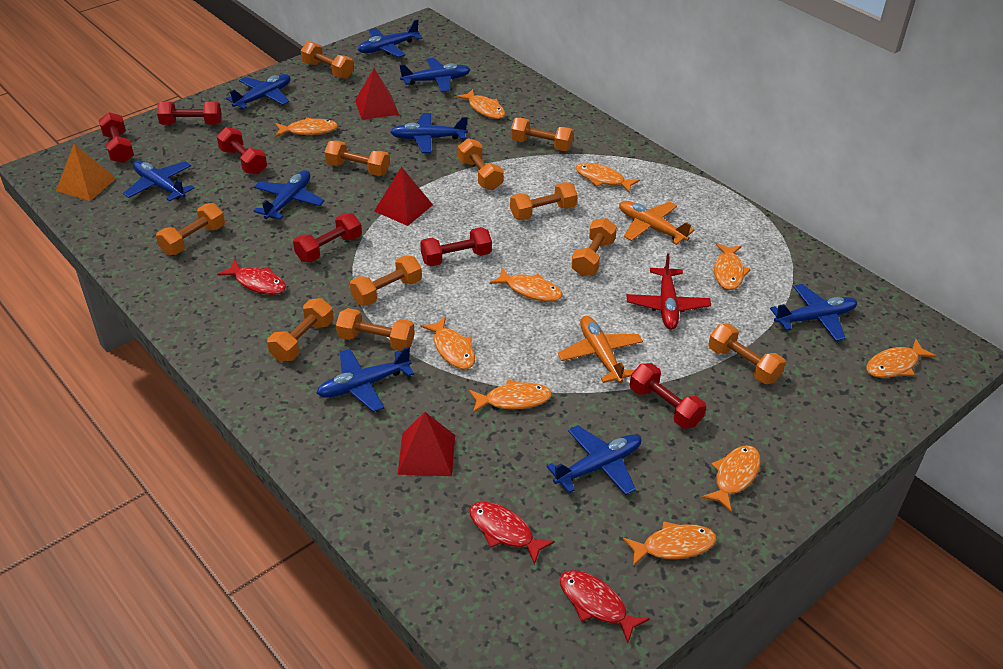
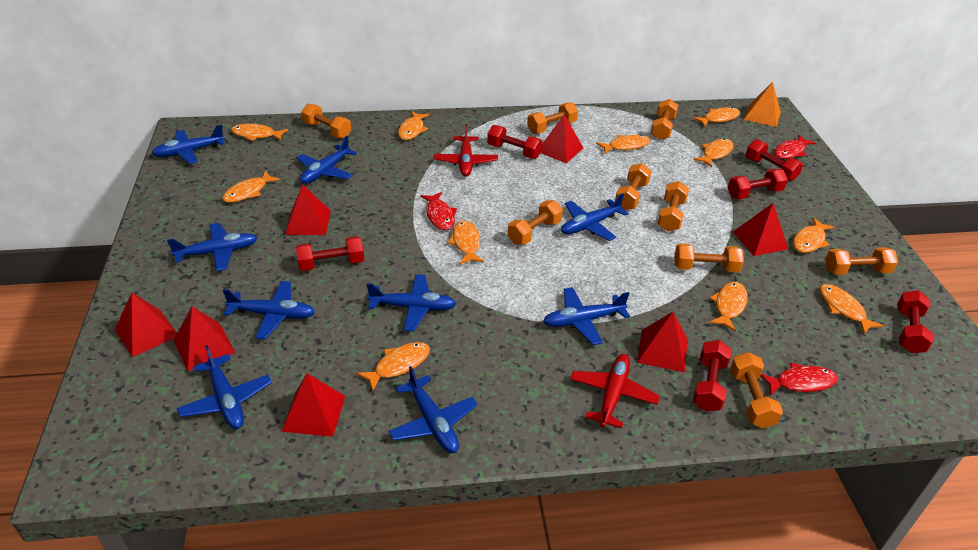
orange dumbbell: [156,203,225,255] [267,298,333,362] [301,42,354,79] [324,140,390,176] [336,308,415,351] [350,255,422,306] [458,138,503,190] [510,182,577,220] [511,118,573,151] [571,218,617,276] [708,324,786,384] = 11 -> [301,104,351,139] [507,200,563,245] [527,102,578,134] [615,163,651,210] [651,99,678,140] [658,181,689,231] [675,243,744,273] [730,352,783,429] [825,247,898,275] = 9
orange fish: [275,117,338,137] [420,316,475,369] [456,89,505,119] [469,379,552,413] [490,268,563,302] [576,163,640,193] [623,521,717,567] [701,445,761,513] [714,243,751,290] [866,339,937,378] = 10 -> [222,171,280,203] [231,124,288,141] [356,342,430,391] [398,111,429,140] [448,220,484,264] [596,135,650,154] [692,107,740,127] [693,139,733,167] [709,282,748,332] [793,217,835,253] [820,284,884,334] = 11
orange plane: [558,316,643,383] [619,201,695,245] = 2 -> none = 0
red plane: [627,253,711,330] = 1 -> [434,124,498,176] [570,354,660,428] = 2
red pyramid: [355,68,399,120] [374,167,433,226] [397,412,455,476] = 3 -> [115,293,177,357] [173,307,236,371] [281,374,345,437] [285,184,331,235] [540,115,583,163] [637,312,688,372] [733,203,788,256] = 7

